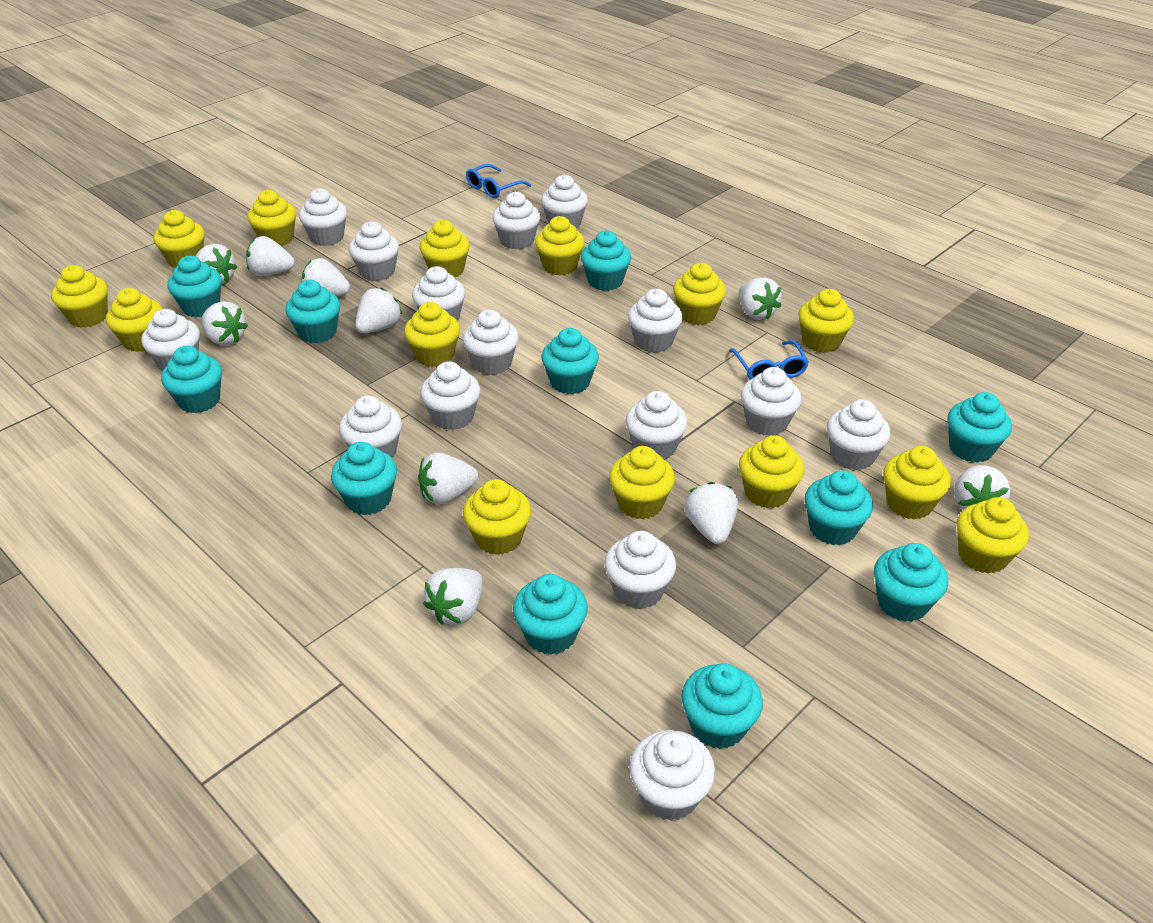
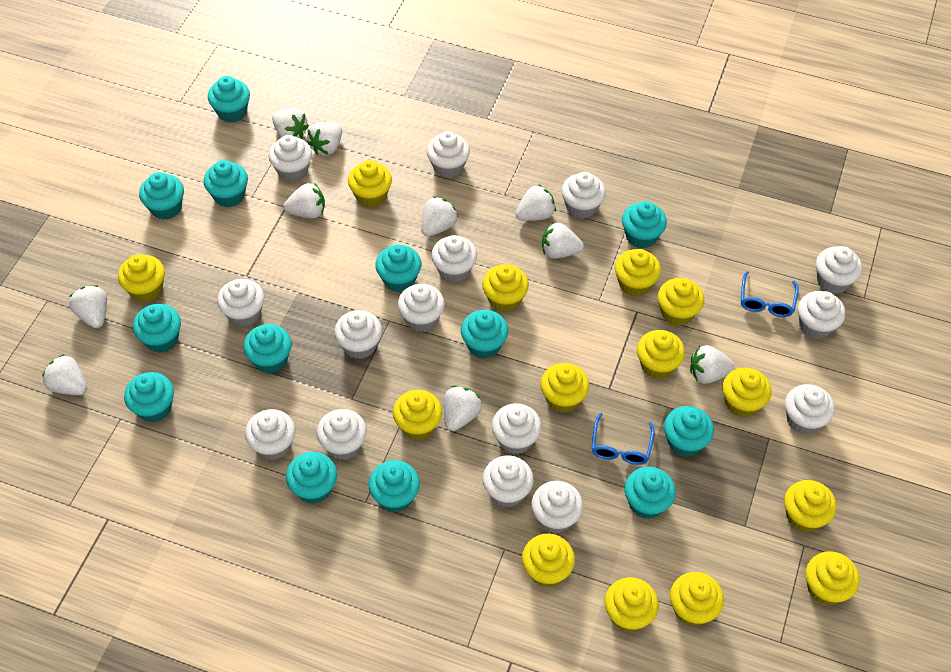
turquoise cupcake: [161,346,222,413] [167,255,222,317] [285,280,340,343] [331,442,397,515] [513,574,588,655] [541,328,599,394] [581,230,631,291] [681,663,763,749] [804,470,873,545] [874,543,948,622] [947,392,1012,463] = 11 -> [124,372,174,423] [133,304,181,353] [139,172,184,220] [204,160,248,207] [208,76,250,123] [243,324,292,373] [286,452,337,504] [368,460,420,513] [375,244,421,292] [461,310,508,359] [622,201,667,249] [624,467,676,519] [664,406,714,457] = 13

